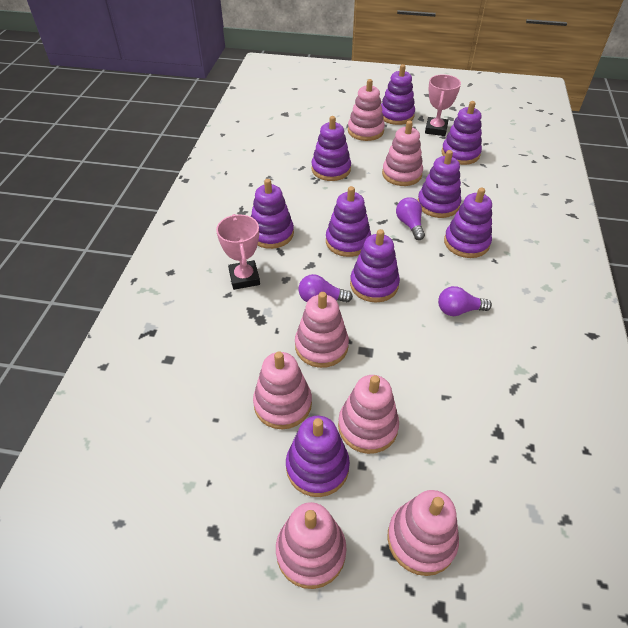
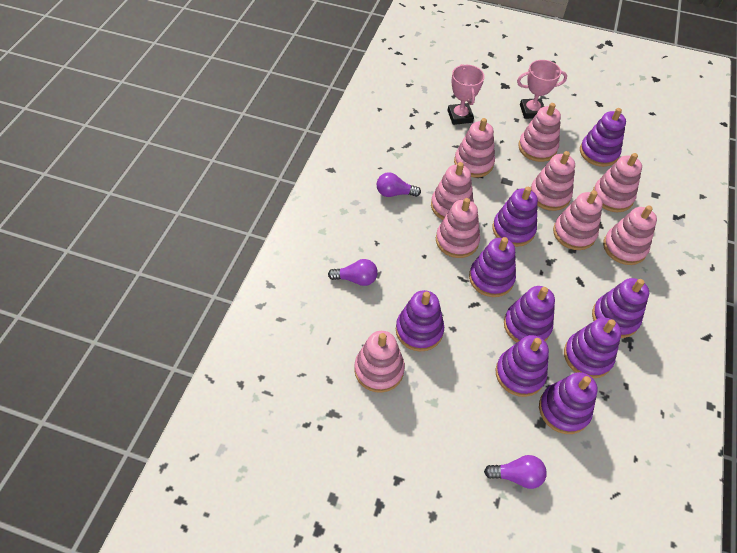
pink stacking toy: [253,352,312,429] [276,502,346,589] [295,292,349,368] [338,375,399,454] [348,79,385,141] [382,121,423,186] [387,490,459,576] = 7 -> [354,331,405,393] [431,162,474,220] [436,198,480,258] [454,118,495,178] [518,103,561,162] [530,151,575,211] [553,191,603,250] [593,153,642,212] [603,206,657,265] = 9

